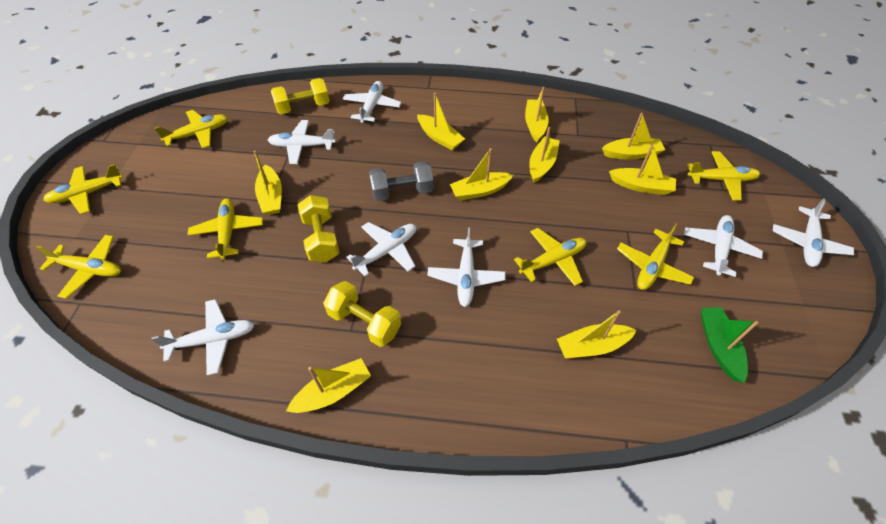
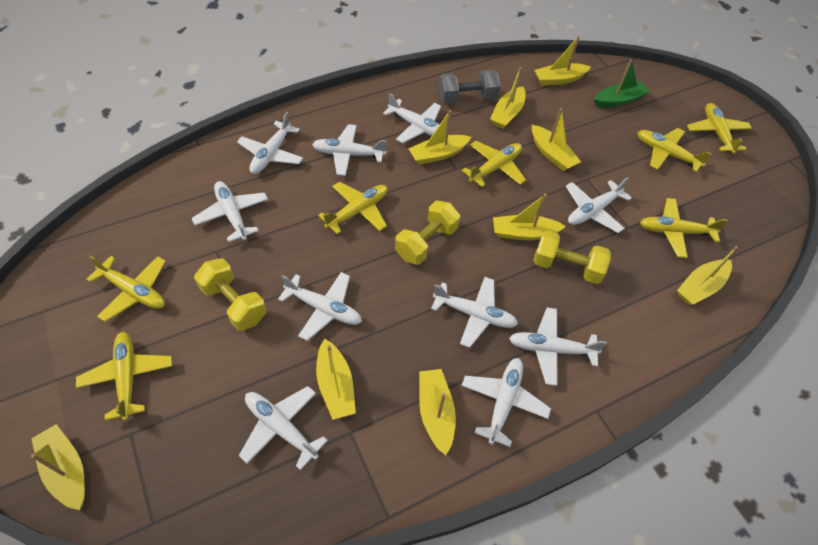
white plane: [152,299,255,376] [268,120,336,164] [343,81,401,123] [346,222,416,276] [427,228,505,307] [684,215,763,277] [773,198,854,267] = 7 -> [192,181,268,242] [237,112,303,174] [239,386,328,470] [278,272,362,341] [312,124,386,176] [383,93,441,143] [431,277,518,348] [461,358,551,447] [509,308,607,386] [566,177,632,233] = 10

